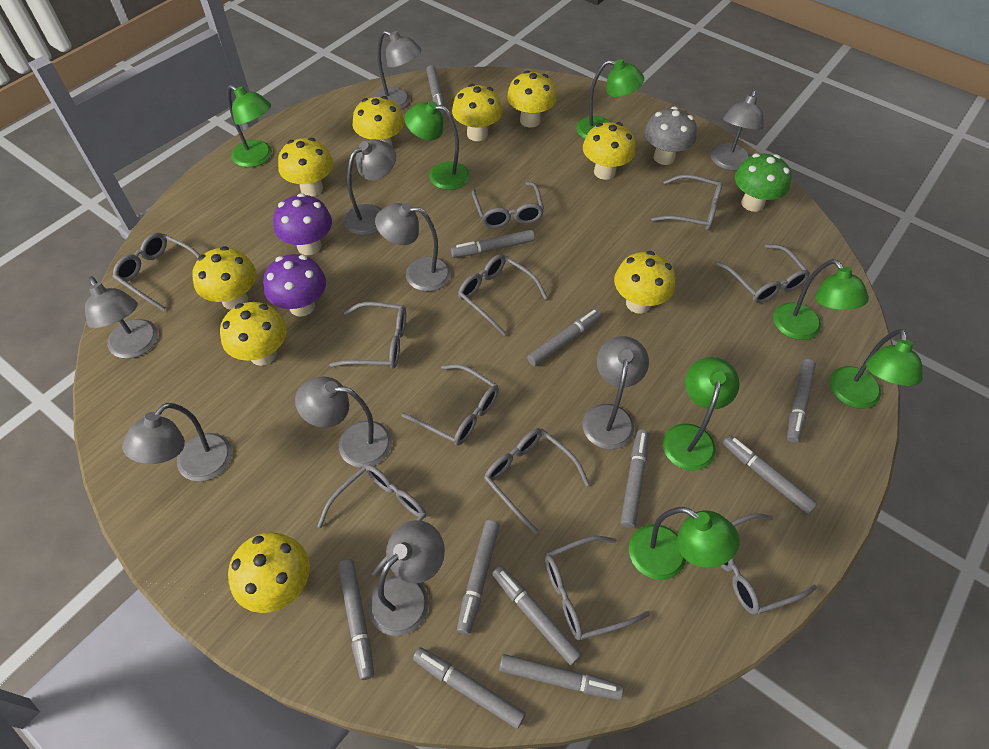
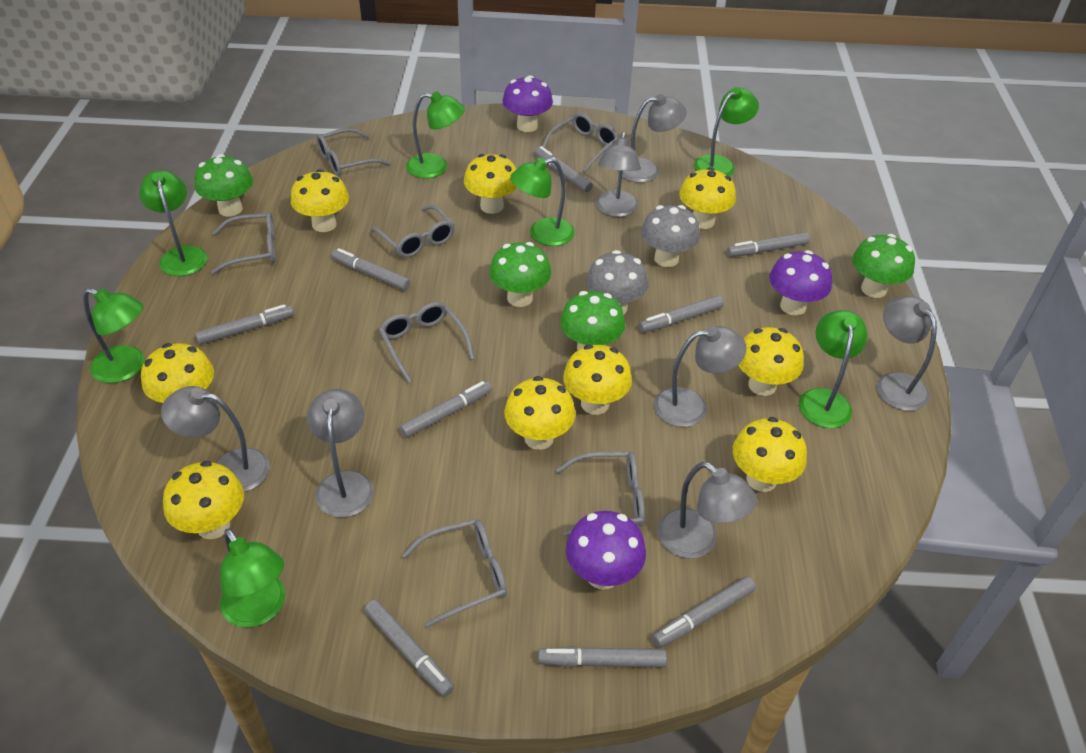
green mushroom: [735,153,792,212] = 1 -> [194,154,253,217] [489,242,551,307] [560,291,625,351] [852,234,915,298] = 4
grey glasses: [113,233,200,311] [317,465,426,576] [330,302,406,368] [401,364,499,446] [458,254,548,336] [472,182,544,228] [484,428,590,534] [545,536,650,640] [651,174,723,231] [717,244,810,303] [721,513,817,615] = 11 -> [211,212,276,274] [316,128,391,176] [370,205,455,258] [379,302,474,383] [402,519,507,628] [542,113,618,172] [556,452,645,536] = 7
grey lamp: [85,276,158,359] [122,403,232,481] [295,377,392,468] [343,139,396,235] [368,520,445,636] [373,30,421,110] [375,203,451,291] [582,336,649,449] [710,90,763,171] = 9 -> [161,386,270,492] [307,389,374,518] [596,132,641,217] [618,94,687,183] [654,326,746,427] [658,462,757,559] [877,296,937,411] = 7
grey marker: [338,559,374,680] [413,647,526,729] [426,65,445,116] [451,230,535,258] [457,520,499,635] [492,566,582,665] [499,654,624,700] [527,309,602,366] [621,430,649,528] [723,435,817,514] [787,359,816,443] = 11 -> [195,304,294,345] [332,248,410,290] [364,599,454,697] [399,381,492,438] [534,146,593,192] [538,646,667,667] [639,295,724,333] [652,576,756,648] [727,232,810,257] = 9
grey mushroom: [644,107,697,165] = 1 -> [586,250,648,314] [641,205,700,267] = 2
purple mushroom: [263,254,326,317] [273,193,332,255] = 2 -> [503,75,553,132] [566,511,646,590] [770,250,832,316] = 3

